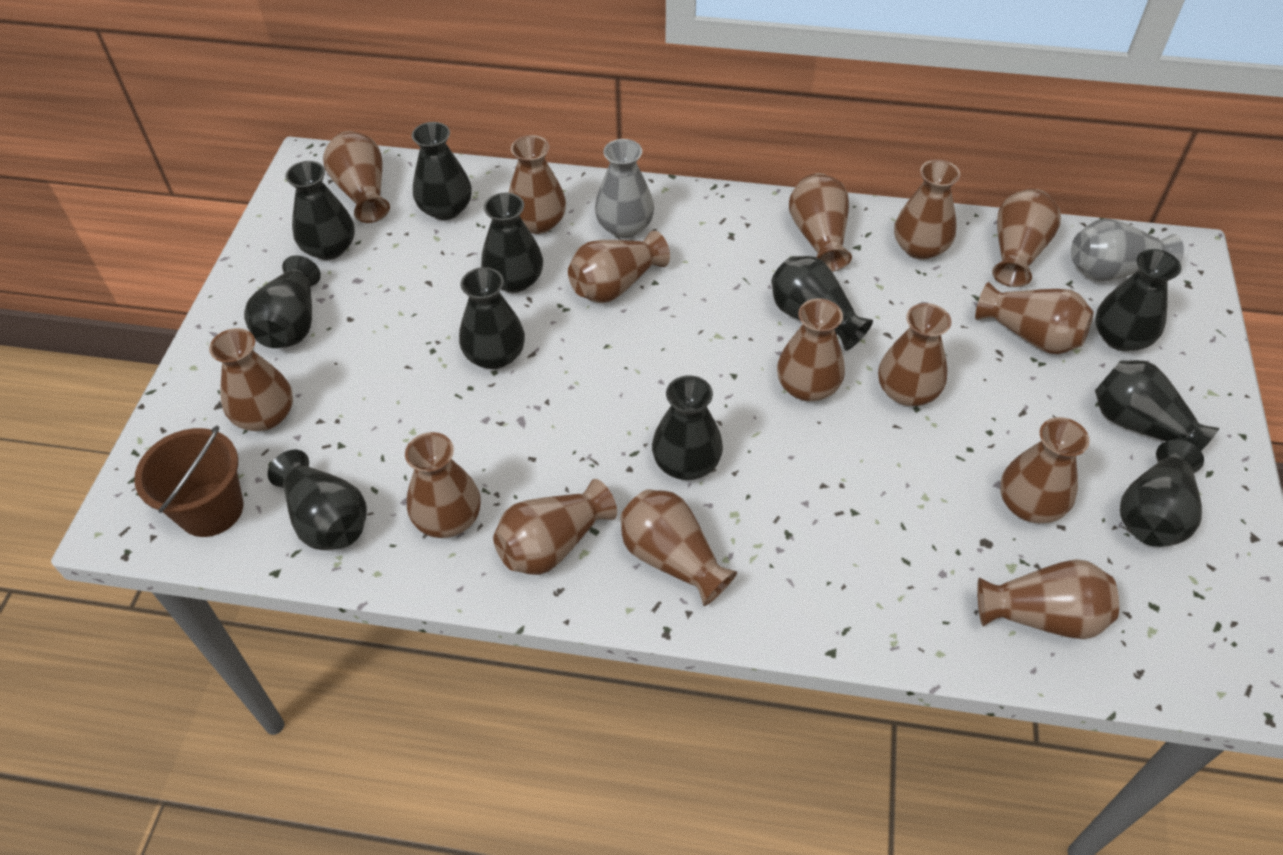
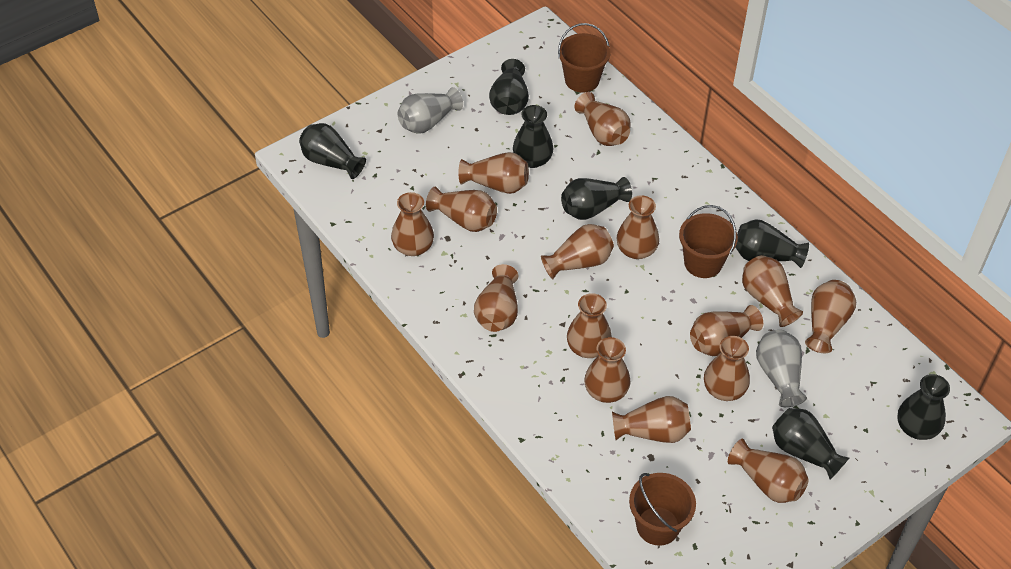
black vase: [244,255,321,348] [268,450,367,550] [285,161,355,260] [412,122,472,220] [459,267,525,369] [481,193,543,293] [652,375,723,480] [771,256,873,351] [1095,249,1181,351] [1095,360,1219,451] [1120,440,1204,547] = 11 -> [299,123,366,179] [489,59,529,115] [513,105,553,168] [561,177,632,220] [735,219,809,268] [772,408,849,480] [897,374,950,440] = 7
brown bucket: [134,426,243,537] = 1 -> [558,23,610,93] [629,473,696,546] [679,205,738,278] = 3

